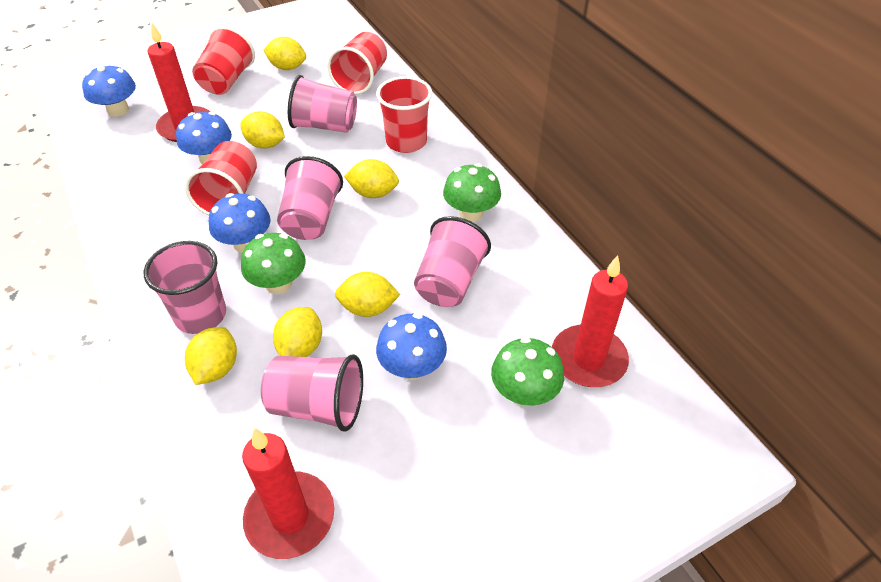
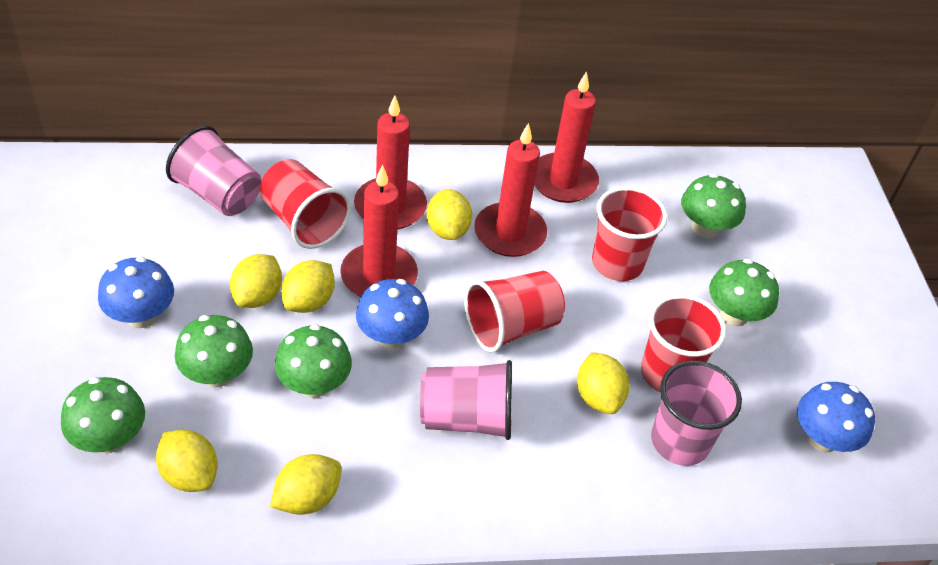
blue mushroom: [82,64,136,116] [176,112,232,164] [209,193,270,253] [376,313,447,380] = 4 -> [98,257,174,328] [356,279,429,349] [797,382,875,453] = 3
green mushroom: [241,233,306,294] [443,163,501,222] [491,337,564,406] = 3 -> [61,377,145,453] [175,315,253,387] [275,324,352,398] [681,173,746,238] [709,259,779,326] = 5
pink cup: [144,241,226,334] [261,354,363,432] [277,156,343,240] [288,75,357,133] [414,216,491,307] = 5 -> [166,126,261,216] [420,360,512,440] [651,360,742,466] = 3
red candle: [148,23,210,142] [242,428,334,559] [552,255,629,387] = 3 -> [340,164,418,297] [354,96,427,230] [474,123,547,257] [534,71,599,203] = 4

